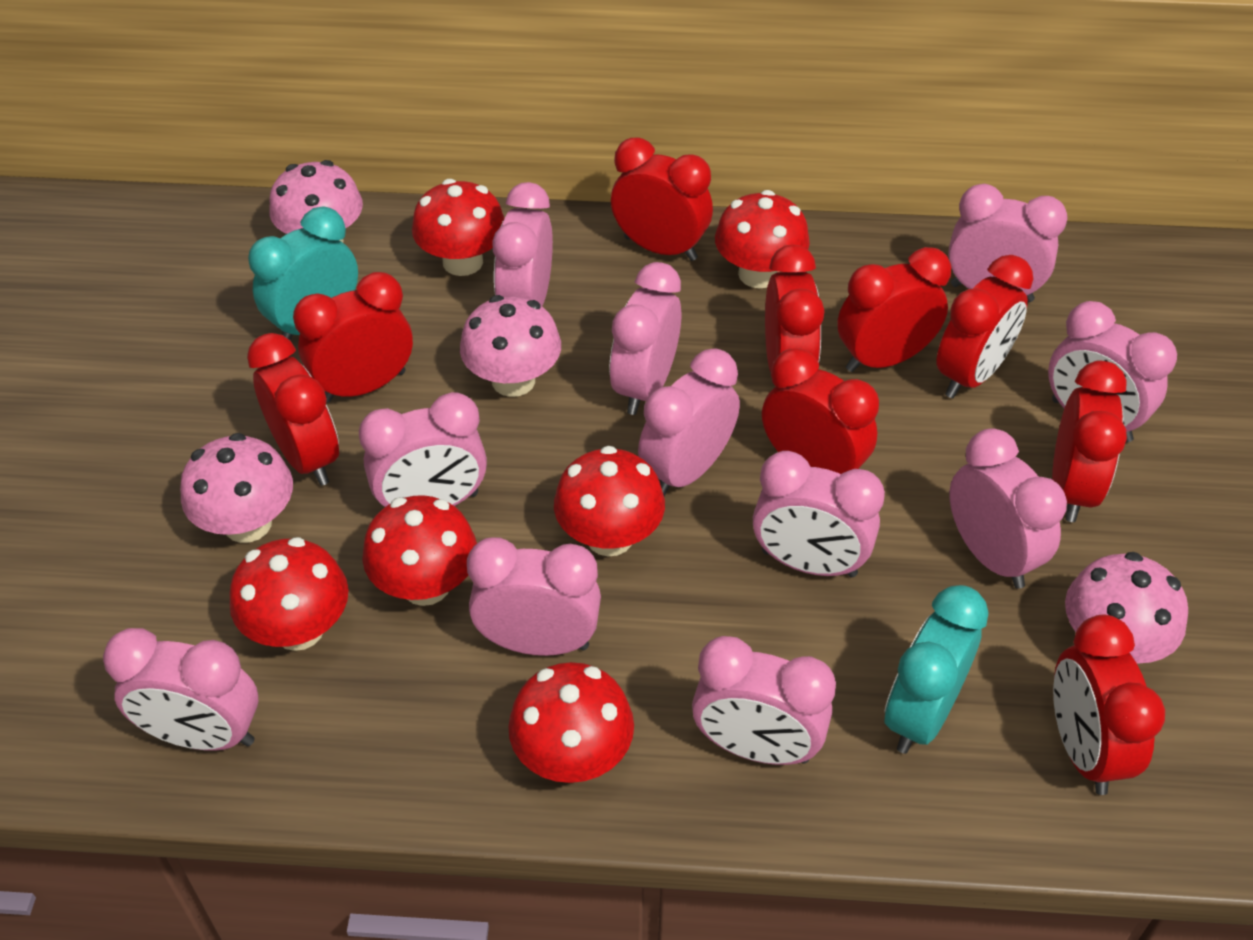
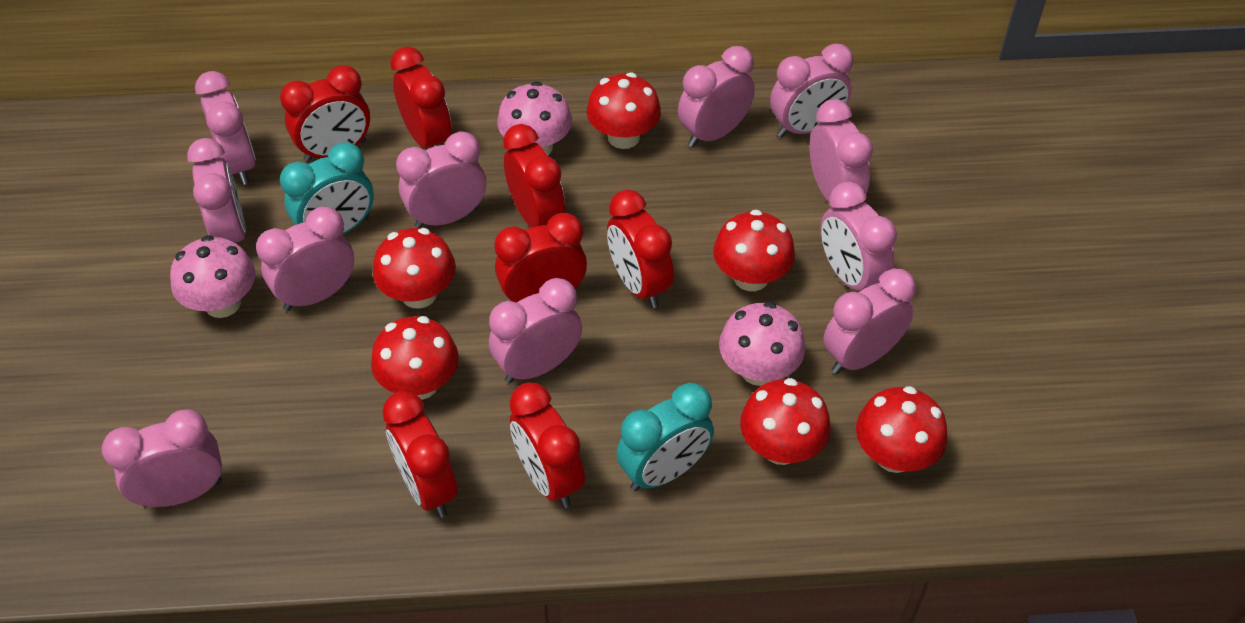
pink mushroom: [180,433,293,543] [269,160,363,242] [460,295,561,397] [1065,552,1188,664] = 4 -> [170,235,256,318] [497,81,572,155] [719,302,806,386] = 3
red clock: [247,333,339,486] [293,272,413,402] [611,138,713,261] [762,348,879,474] [765,245,824,372] [837,247,951,372] [936,255,1033,398] [1052,361,1127,522] [1053,615,1165,795] = 9 -> [280,65,370,163] [382,391,458,518] [390,47,452,148] [494,213,587,303] [503,124,565,228] [509,383,585,508] [607,190,674,308] = 7

